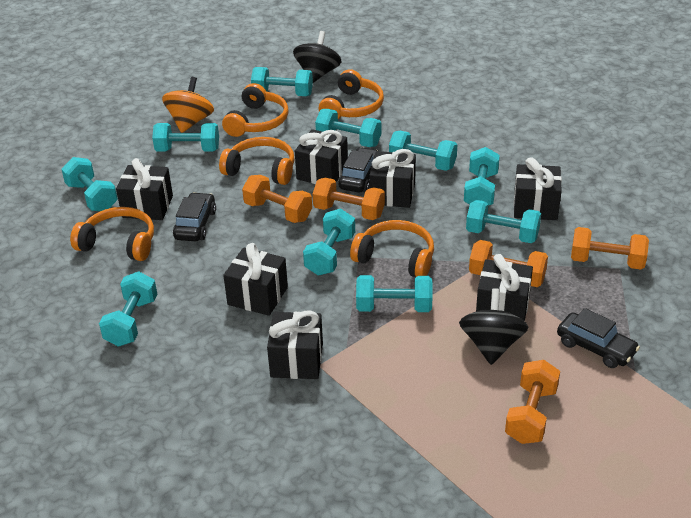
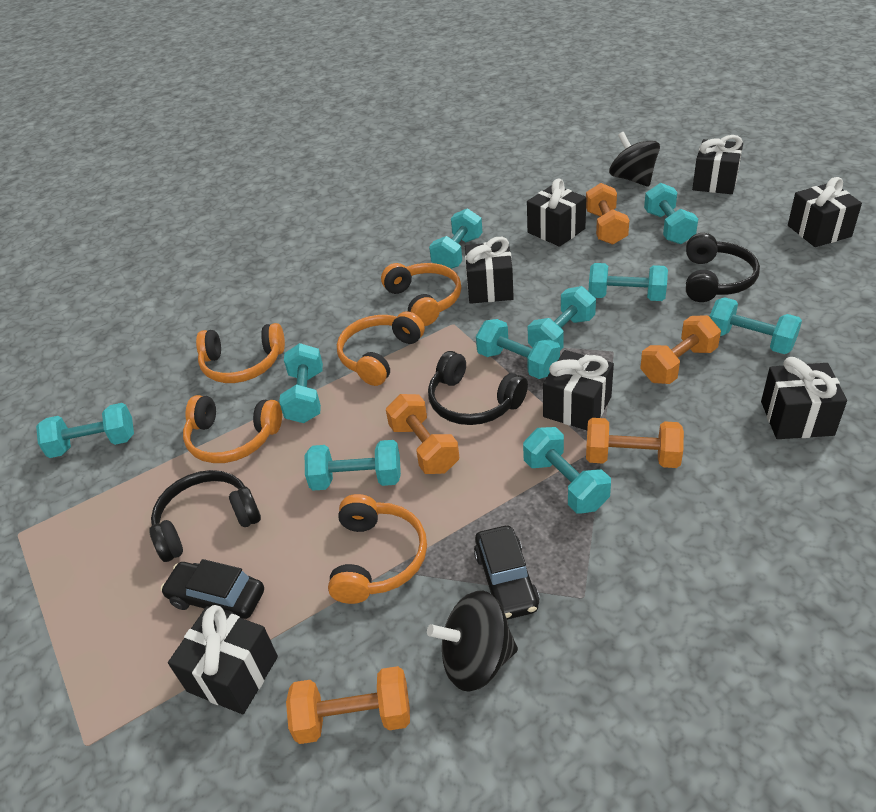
black car: [173,192,216,241] [338,147,379,192] [557,308,640,368] = 3 -> [160,559,264,619] [474,526,540,620] = 2
black headphones: none = 0 -> [149,470,261,562] [428,351,528,425] [686,233,760,302] = 3
orange spinning top: [162,77,214,133] = 1 -> none = 0

